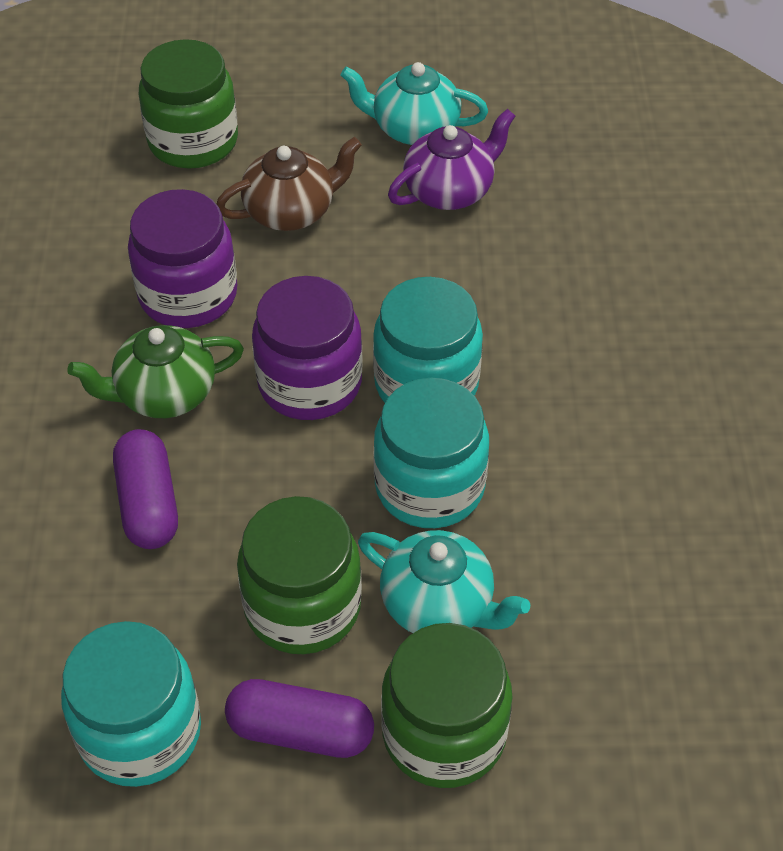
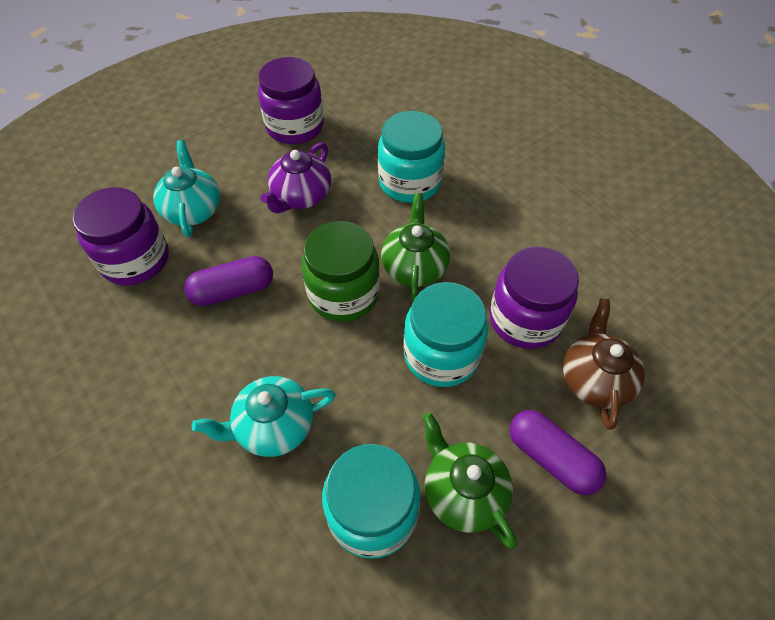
green jar: [139,39,238,169] [237,496,362,654] [381,623,512,788] = 3 -> [301,221,380,322] = 1
green teapot: [67,325,244,418] = 1 -> [381,193,450,301] [422,413,517,549] = 2
purple jar: [128,189,237,328] [252,276,363,420] = 2 -> [72,187,169,285] [258,57,324,144] [490,246,579,349] = 3

